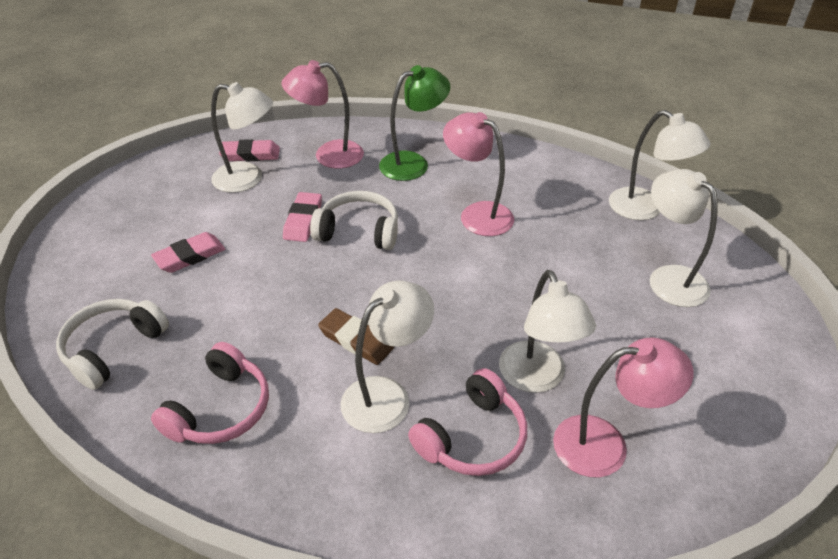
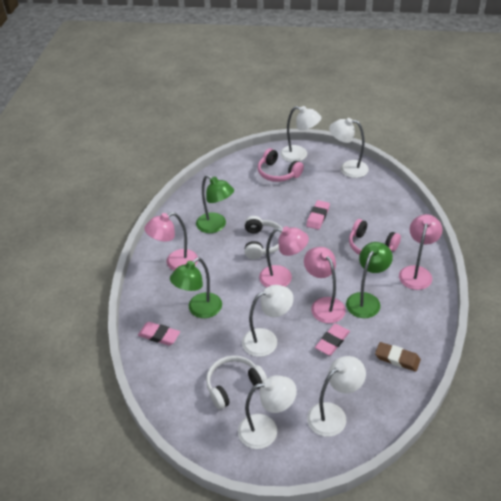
green lamp: [379,65,450,181] = 1 -> [170,258,222,318] [196,175,234,233] [346,242,393,318] = 3
pink lamp: [281,60,364,169] [443,112,514,236] [553,337,694,477] = 3 -> [144,212,198,271] [259,226,309,287] [304,247,346,323] [399,214,442,290] = 4

